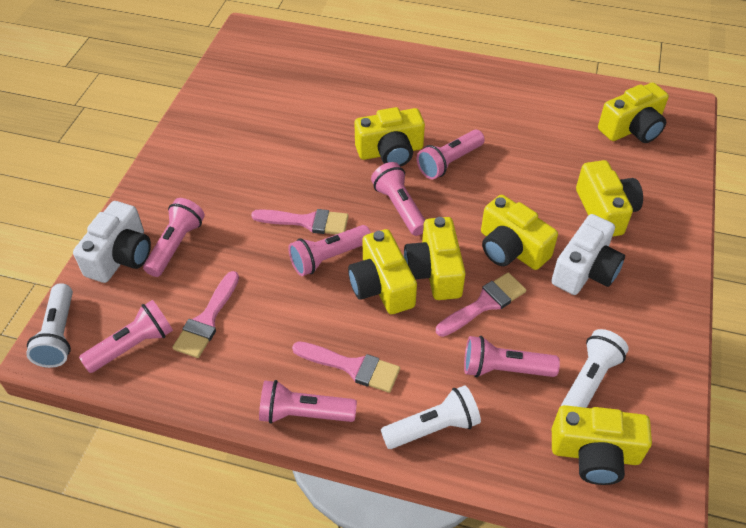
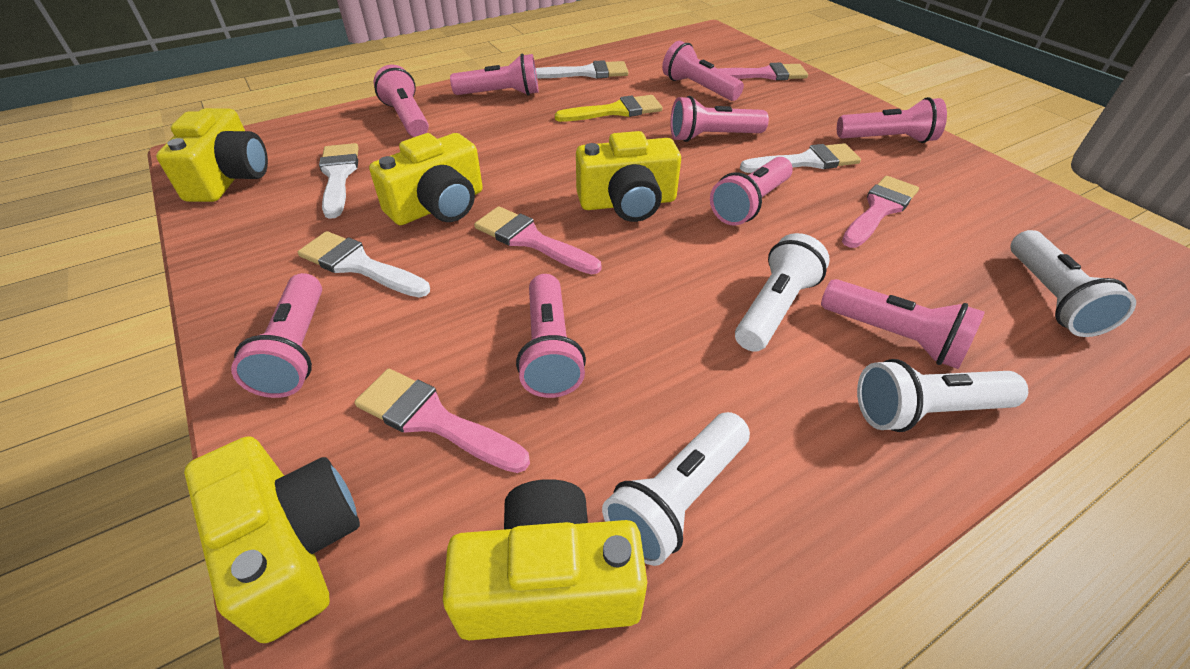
pink flashlight: [79,300,173,373] [143,198,205,277] [259,380,357,424] [288,225,371,276] [371,162,425,236] [417,130,485,179] [464,336,560,377] = 7 -> [231,273,322,398] [374,64,429,137] [450,54,538,96] [516,274,586,398] [662,41,744,101] [670,96,769,142] [710,157,793,226] [821,279,985,369] [837,97,947,143] = 9
white brush: none = 0 -> [298,231,430,297] [319,143,359,219] [536,60,628,78] [740,143,861,173] = 4
white camera: [73,201,151,283] [551,214,625,295] = 2 -> none = 0
white flashlight: [26,283,73,368] [381,385,481,449] [561,329,629,408] = 3 -> [602,412,750,566] [735,233,830,352] [857,359,1028,432] [1011,230,1136,337] = 4
yellow brush: none = 0 -> [555,95,662,122] = 1
yellow camera: [348,229,417,314] [355,107,425,167] [404,217,466,300] [481,195,558,270] [552,405,652,485] [576,160,643,237] [598,83,669,143] = 7 -> [156,108,268,202] [184,436,360,643] [369,133,483,225] [443,479,647,640] [576,131,681,222] = 5

